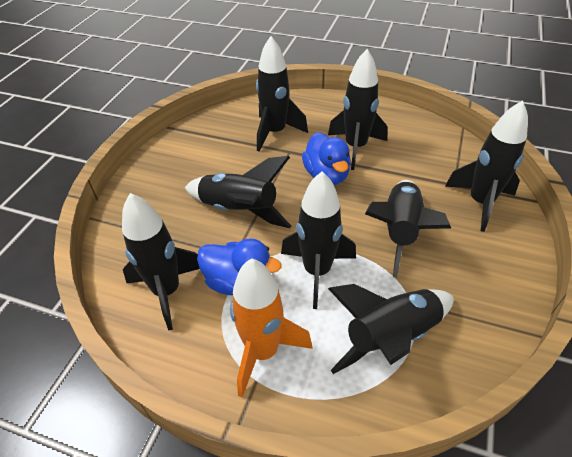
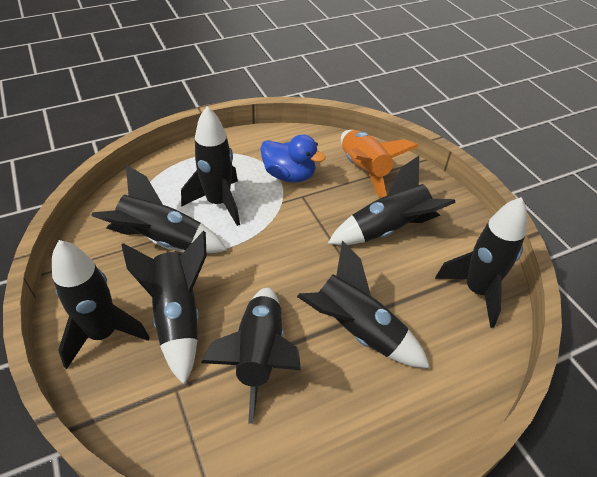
blue duck: [197,238,282,295] [302,132,351,185] = 2 -> [260,134,326,183] = 1

